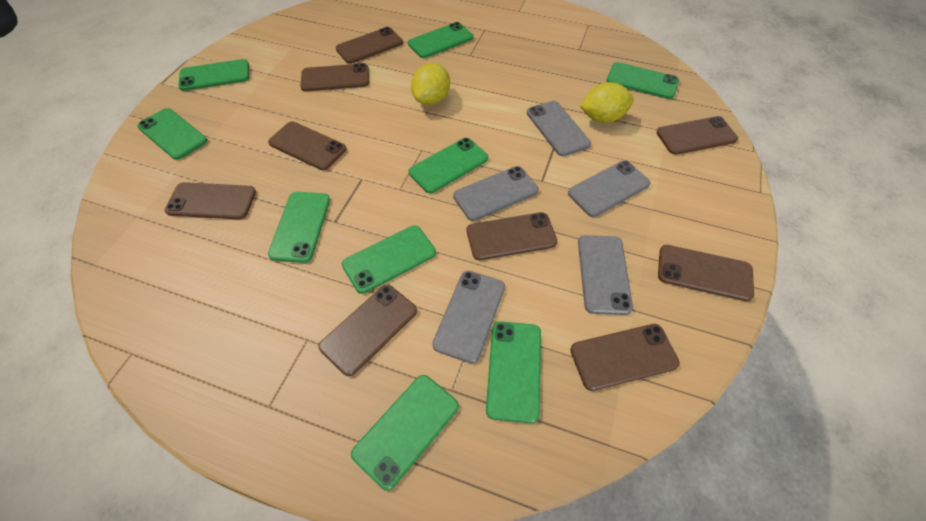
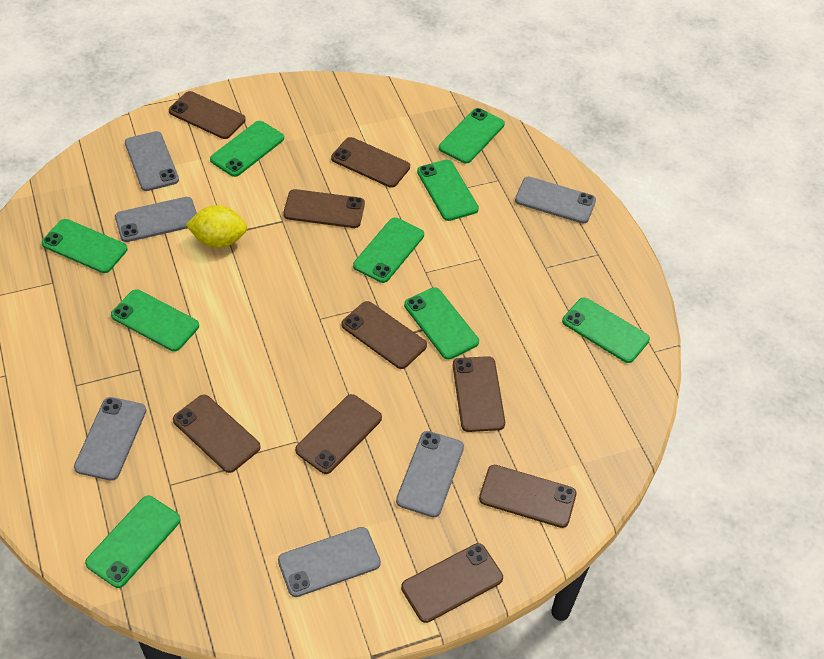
grey phone: [432,271,505,364] [453,166,538,221] [527,101,591,156] [568,161,651,217] [578,235,633,315] = 5 -> [74,397,146,481] [115,197,197,242] [125,131,179,191] [278,527,381,597] [396,431,464,517] [515,177,596,224] = 6
yellow lemon: [411,63,450,105] [580,82,634,123] = 2 -> [186,205,247,248] = 1

